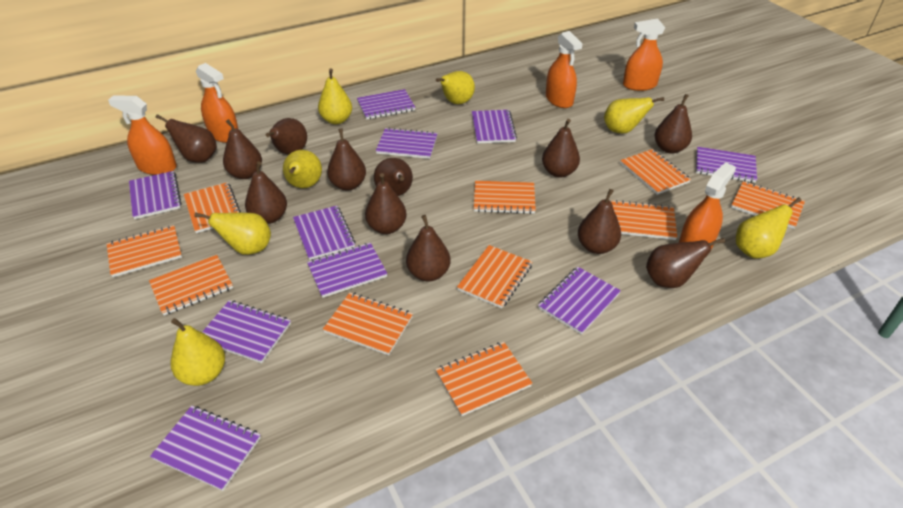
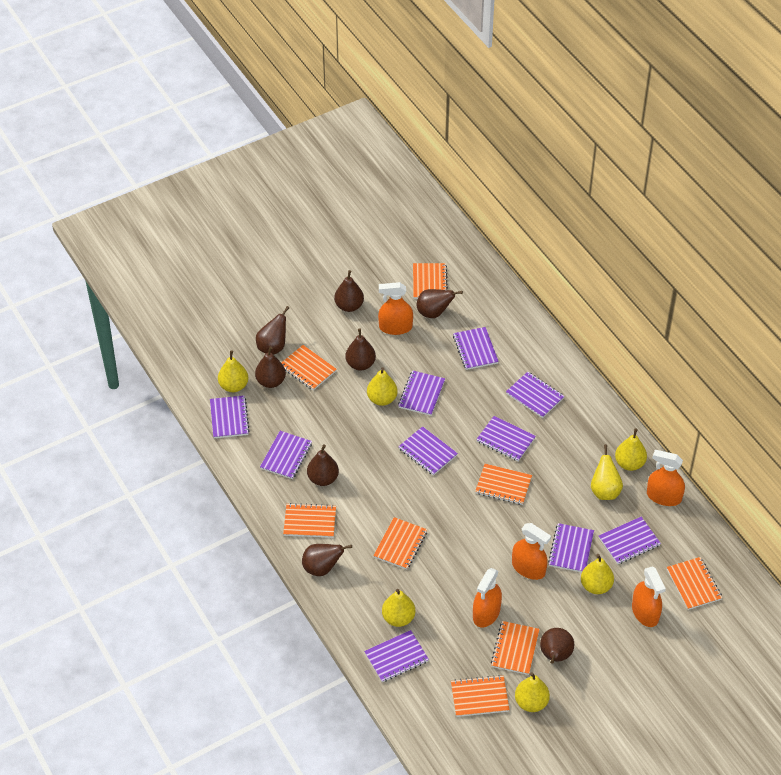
brown pear: [156,114,217,163] [223,119,262,179] [245,161,287,224] [266,118,307,154] [327,128,366,191] [365,173,407,234] [374,158,413,196] [406,215,450,282] [542,119,580,178] [578,189,621,254] [646,238,725,288] [655,94,692,154] = 12 -> [255,347,286,388] [256,306,289,355] [302,544,352,576] [307,444,339,486] [334,270,364,312] [345,329,376,370] [417,289,463,318] [540,628,574,664] = 8
orange notebook: [107,225,182,277] [149,255,233,316] [184,182,241,233] [323,292,413,355] [436,342,533,416] [457,245,532,308] [474,181,536,214] [611,200,677,240] [620,149,691,195] [731,181,805,229] = 10 -> [281,345,337,390] [283,503,336,538] [373,517,427,570] [413,263,448,299] [451,675,510,717] [475,464,532,505] [491,621,540,675] [667,557,722,610] = 8

